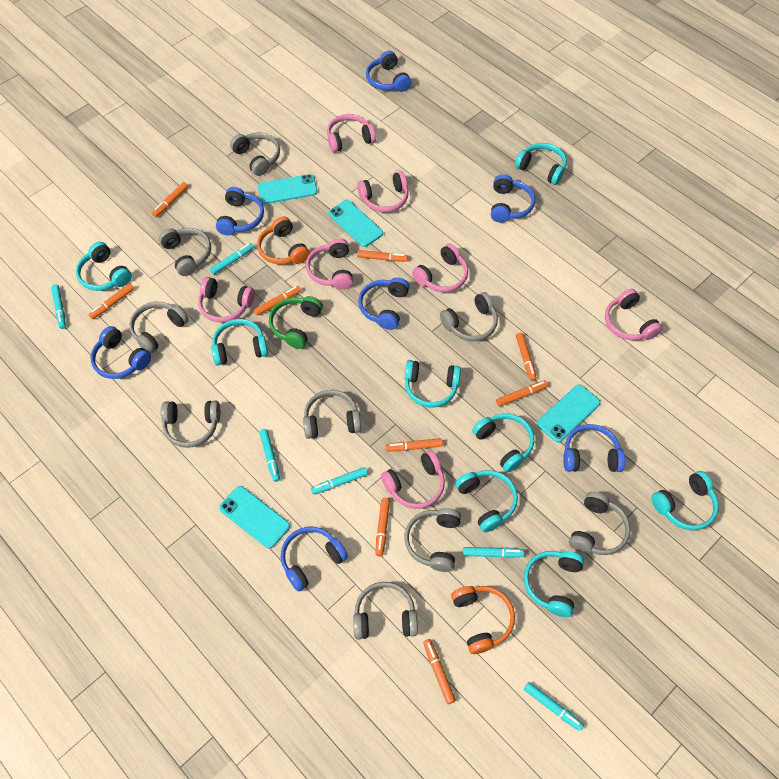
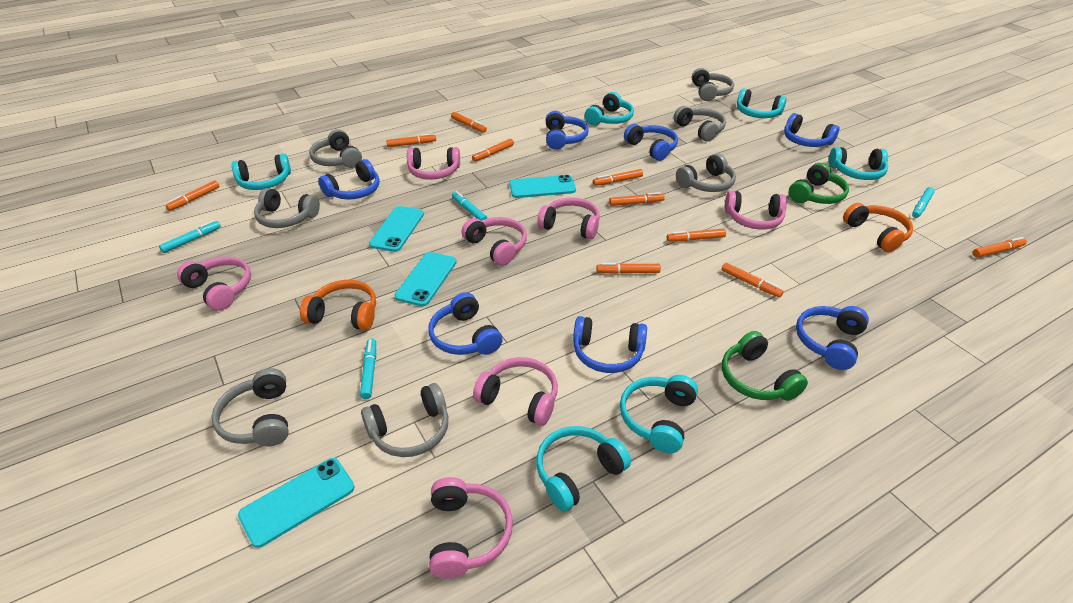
green headphones: [269,296,323,349] = 1 -> [722,331,808,401] [789,163,849,204] = 2
grey headphones: [129,302,189,354] [159,228,211,276] [161,400,220,448] [230,133,280,176] [303,390,361,439] [353,582,418,640] [404,508,461,572] [440,292,498,341] [569,491,631,555] = 9 -> [211,368,289,446] [254,188,320,228] [309,129,362,168] [361,383,448,457] [674,106,726,141] [676,153,736,192] [692,68,734,101] = 7
orange marker: [89,283,134,319] [152,182,188,217] [254,286,301,316] [357,250,408,262] [375,498,390,557] [386,438,443,451] [423,639,456,704] [496,381,548,406] [516,333,537,381] = 9 -> [166,181,219,211] [386,133,436,147] [451,112,487,133] [472,139,514,161] [593,169,643,186] [596,263,661,274] [609,192,665,206] [667,229,726,242] [721,263,784,298] [972,237,1027,257] = 10
turquoise headphones: [76,242,132,291] [211,319,268,366] [405,360,461,408] [455,470,518,532] [472,413,534,472] [515,143,567,185] [524,551,584,617] [651,471,719,530] = 8 -> [232,154,291,190] [536,426,631,511] [585,92,634,125] [620,375,698,453] [737,89,787,118] [829,147,888,180] = 6
turquoise marker: [51,284,66,329] [210,243,254,275] [259,429,280,482] [311,467,368,494] [463,547,524,558] [524,682,584,731] = 6 -> [159,220,221,253] [360,338,376,399] [452,191,487,221] [912,187,935,218] = 4

